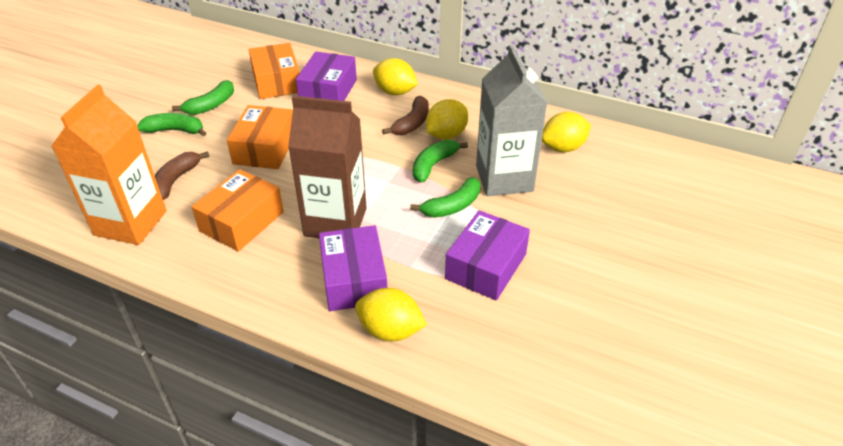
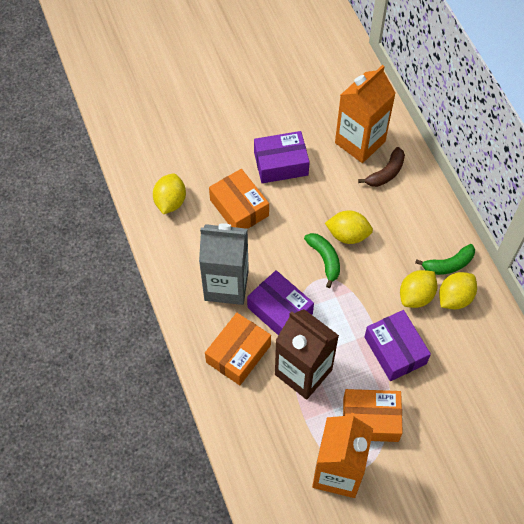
brown banana: [155,151,210,200] [382,96,429,135] = 2 -> [358,147,405,187] = 1
green banana: [137,113,206,136] [172,80,234,115] [410,177,480,218] [413,140,468,183] = 4 -> [304,233,340,288] [415,244,475,275] = 2
orange carton: [52,85,167,245] = 1 -> [312,412,373,498] [335,65,396,163] = 2

